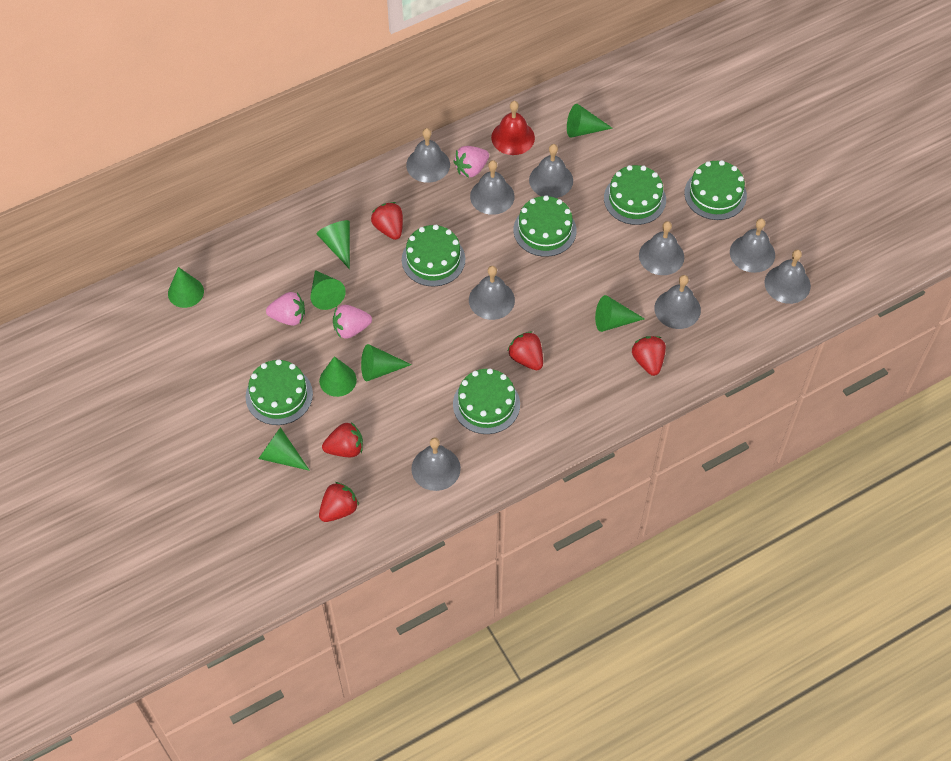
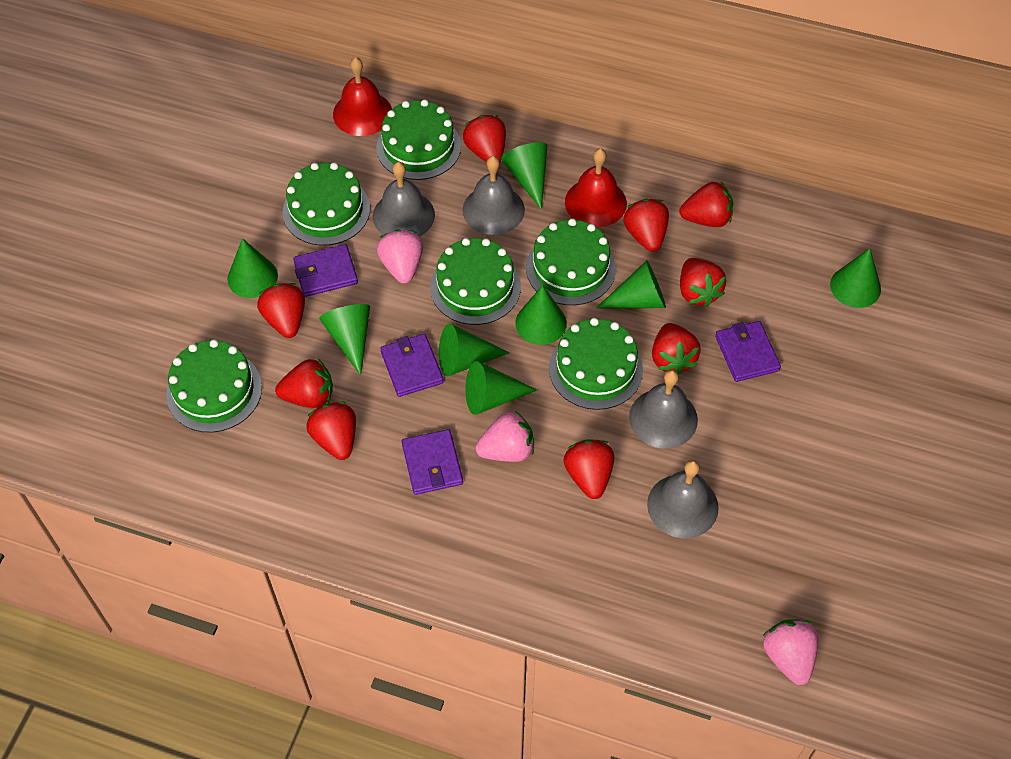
grey bell: [406,128,450,183] [411,437,461,491] [469,266,515,320] [470,160,514,215] [529,144,573,198] [639,221,684,275] [654,275,701,329] [730,218,775,273] [764,250,811,304] = 9 -> [373,162,435,237] [462,156,525,235] [629,370,698,449] [647,460,719,538] = 4
purple wallet: none = 0 -> [293,244,358,297] [380,334,444,397] [402,429,463,495] [715,321,781,382] = 4
red bell: [491,101,535,155] = 1 -> [333,57,392,136] [565,148,627,227] = 2
red strawberry: [319,482,359,522] [322,422,363,457] [371,202,403,240] [508,331,543,370] [632,336,666,376] = 5 -> [257,283,305,338] [275,359,333,408] [306,402,356,460] [463,115,506,163] [563,439,614,499] [623,199,669,252] [652,323,701,375] [680,182,733,227] [680,258,726,307] = 9

